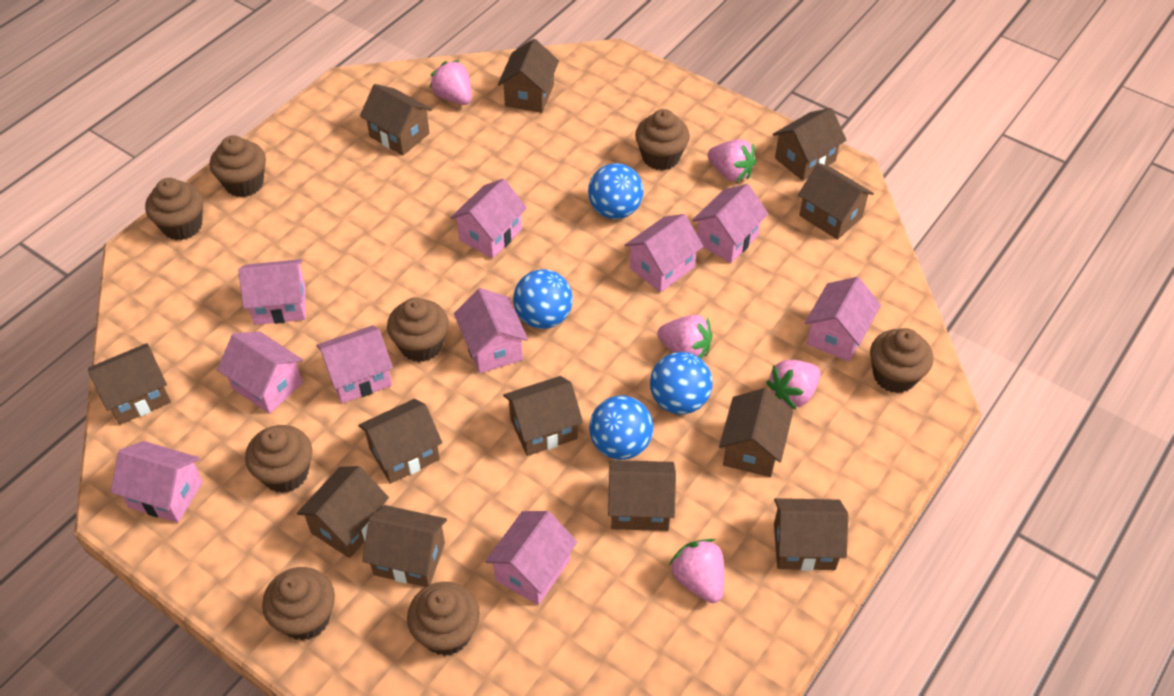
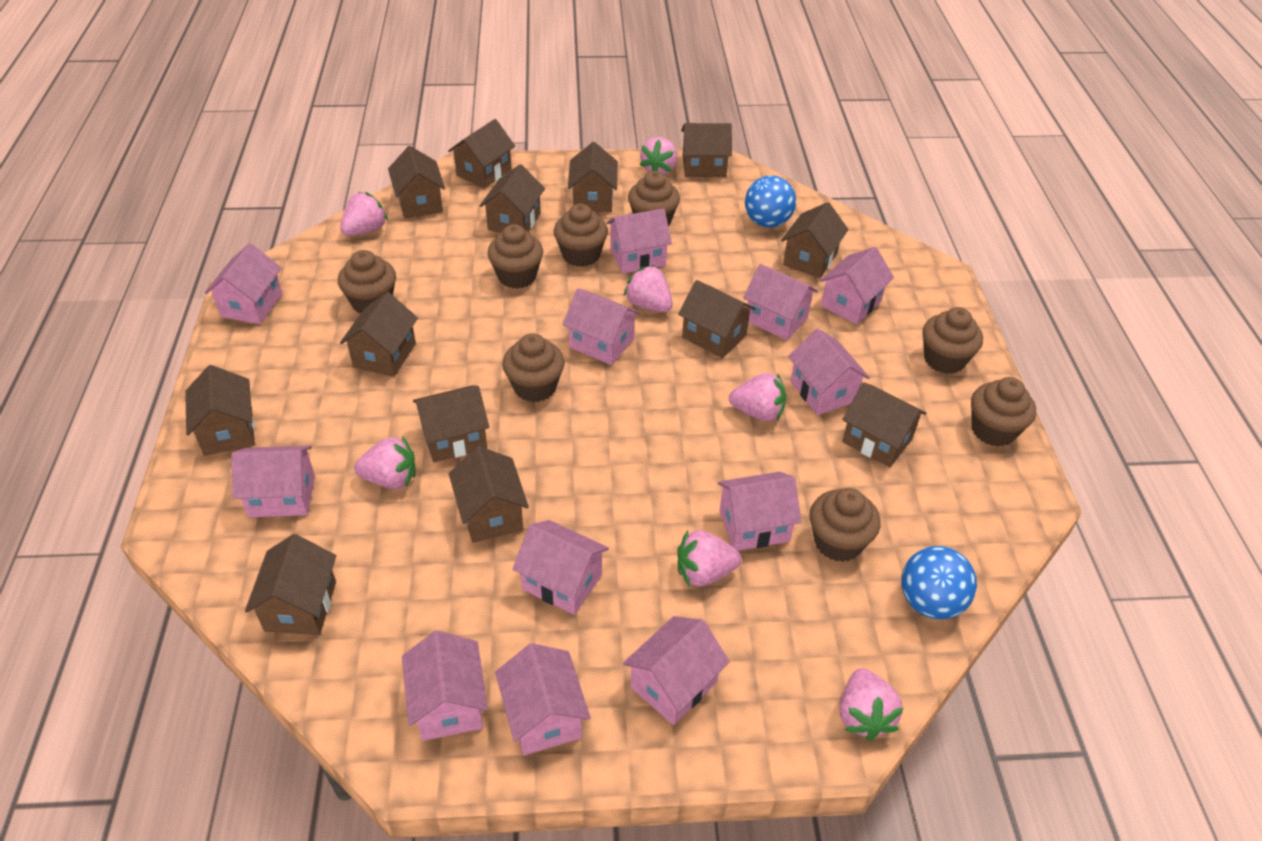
blue ball: [513,269,573,329] [588,163,644,219] [589,396,653,460] [650,352,712,415] = 4 -> [745,176,796,228] [901,546,977,619] = 2
brown house: [88,343,171,425] [297,466,389,558] [358,399,442,484] [360,84,432,156] [362,505,447,587] [498,39,559,113] [503,376,583,456] [608,460,676,531] [719,388,793,477] [773,108,847,181] [774,498,848,571] [798,163,874,240] = 12 -> [185,365,255,456] [245,534,336,635] [340,292,418,377] [388,146,445,218] [413,385,489,462] [448,119,515,189] [449,446,529,543] [480,164,545,233] [568,142,618,212] [678,280,756,358] [681,123,732,177] [781,202,849,278] [842,382,926,467] = 13
pink house: [111,441,203,523] [217,332,303,414] [238,259,306,325] [316,325,393,404] [450,179,527,258] [454,288,528,373] [485,511,577,605] [625,214,703,293] [692,184,768,263] [805,277,881,362] = 10 -> [205,243,282,324] [231,446,315,517] [402,630,488,741] [495,643,591,755] [512,520,609,615] [563,288,640,365] [606,209,672,274] [623,616,730,725] [717,472,802,551] [743,264,818,340] [788,329,870,415] [820,247,894,325] = 12
pink strawberry: [430,60,472,105] [657,315,713,359] [669,539,724,603] [708,139,756,182] [766,360,821,409] = 5 -> [340,192,388,236] [354,436,416,489] [624,265,673,312] [640,137,677,174] [677,530,741,587] [729,373,786,421] [839,668,904,741] = 7

